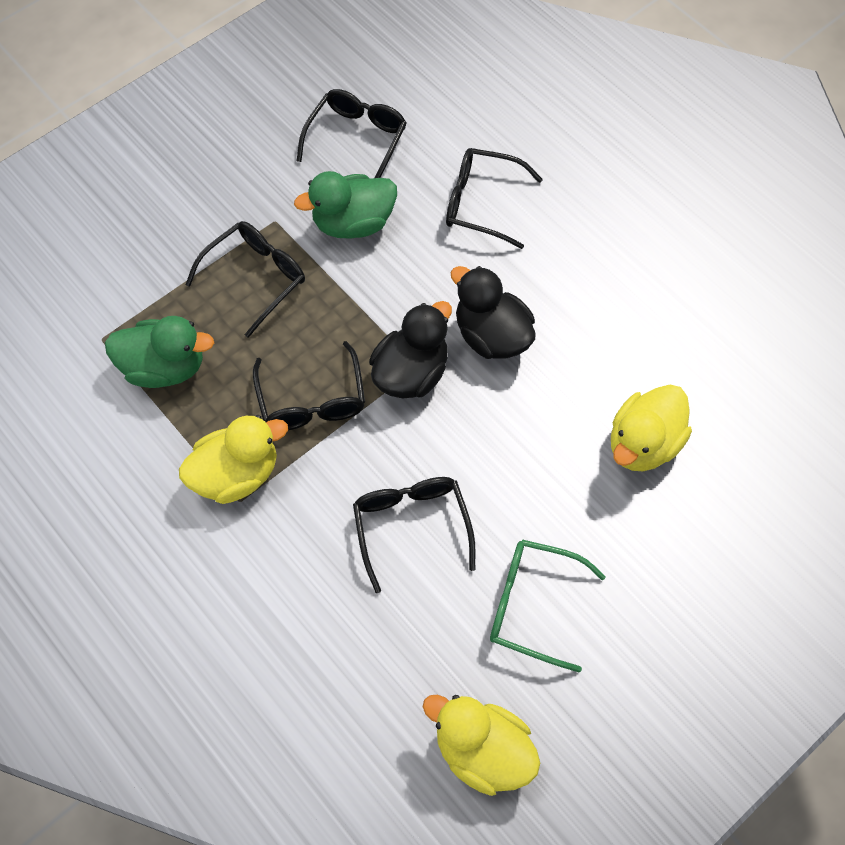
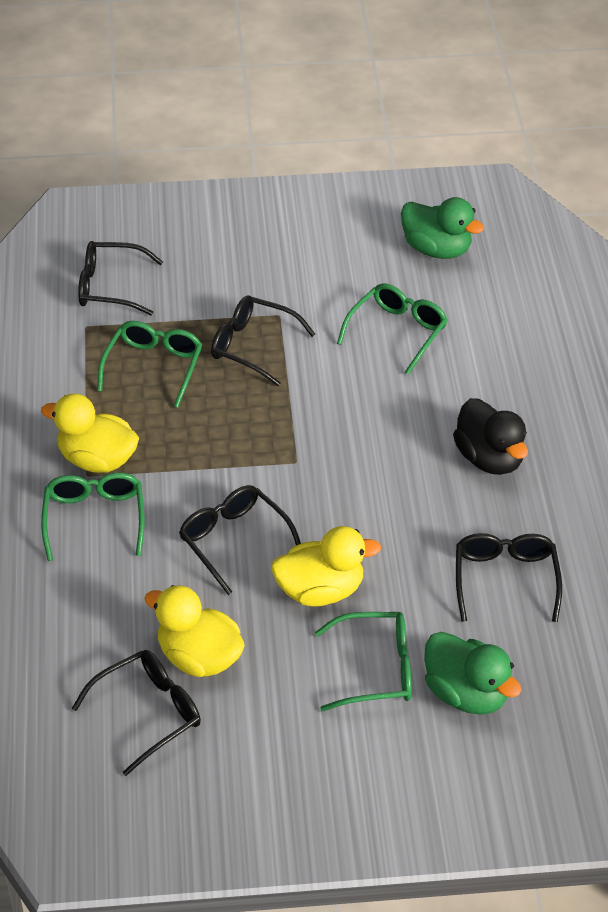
black duck: [369,301,452,398] [451,266,536,359] = 2 -> [453,398,528,475] = 1
green glasses: [490,539,606,673] = 1 -> [41,472,145,561] [97,321,202,407] [315,612,412,711] [337,283,448,375] = 4

